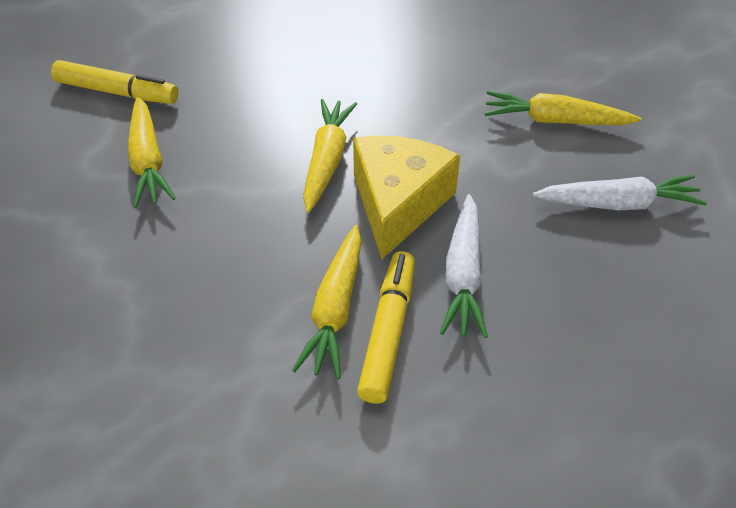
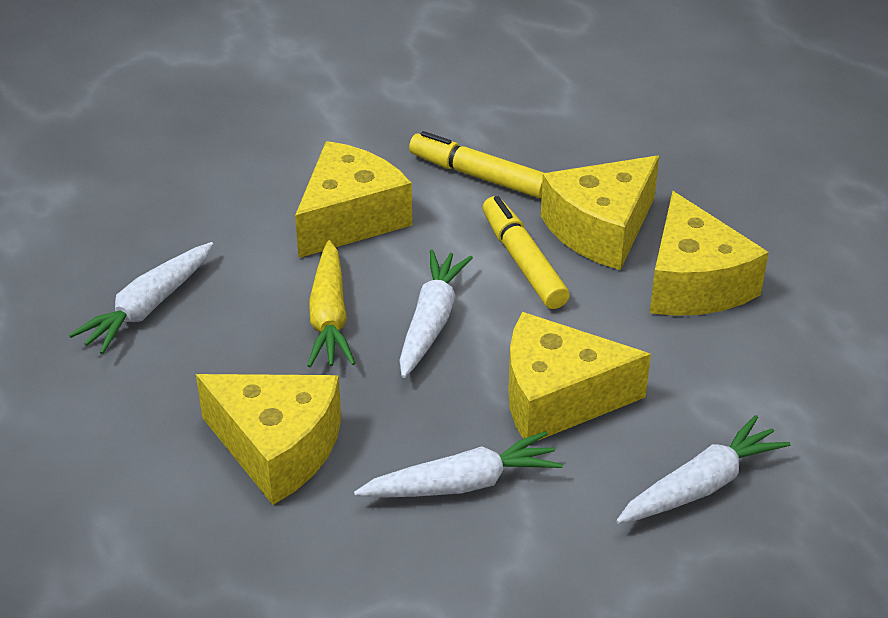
white carrot: [440,194,488,338] [533,175,707,210] = 2 -> [69,242,213,354] [354,431,563,498] [399,249,473,378] [616,415,791,524] = 4
yellow carrot: [127,96,176,208] [292,225,362,379] [303,99,357,213] [485,91,642,125] = 4 -> [307,240,355,367] = 1
yellow cheese: [353,136,461,259] = 1 -> [196,374,341,505] [295,141,412,258] [508,312,651,440] [541,156,659,270] [650,191,769,316] = 5

